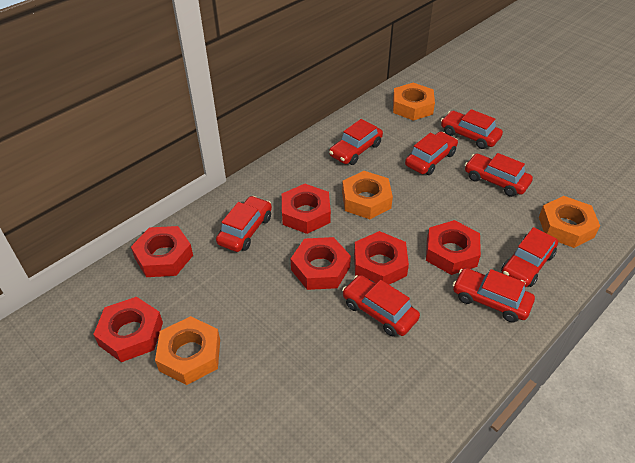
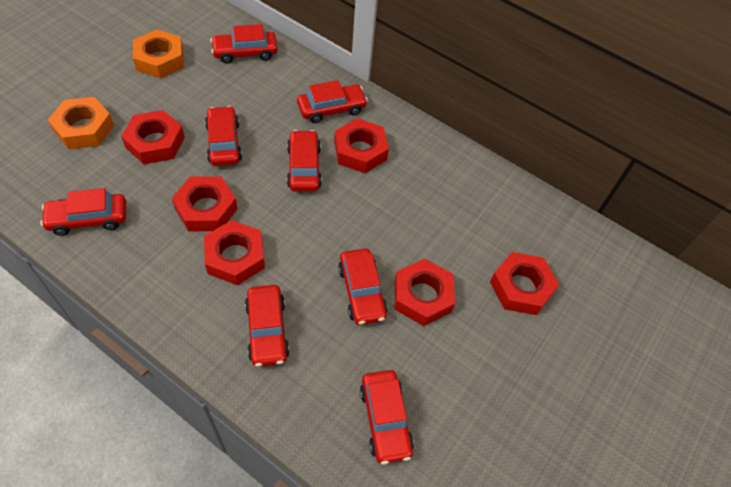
orange nut: [155,316,220,385] [342,171,393,219] [393,83,435,121] [539,196,600,248] = 4 -> [48,97,114,149] [133,29,184,78] = 2

